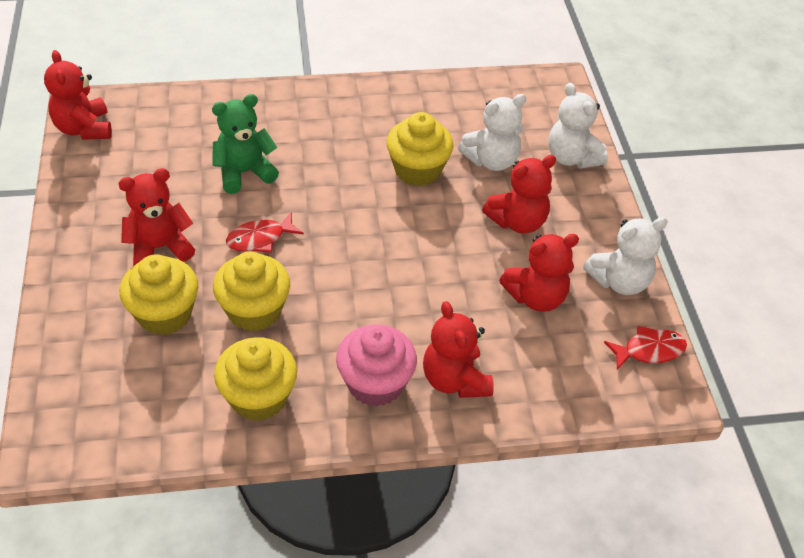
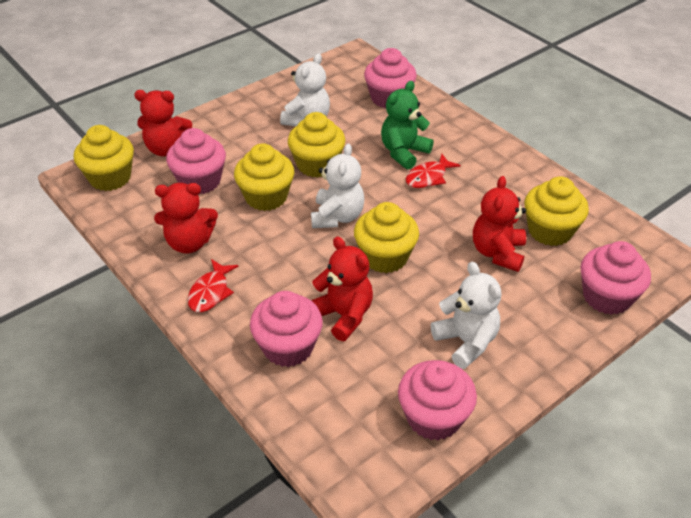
pink cupcake: [336,324,417,407] = 1 -> [166,128,226,195] [250,291,323,367] [364,48,417,108] [398,360,477,441] [581,241,651,315] = 5
red teddy bear: [44,50,112,140] [118,168,195,266] [423,301,494,398] [482,155,556,234] [499,234,579,312] = 5 -> [134,90,192,156] [154,183,218,254] [311,236,373,341] [473,176,526,272] = 4
yellow cupcake: [120,254,198,335] [213,251,290,332] [214,337,297,421] [387,112,454,186] = 4 -> [74,125,134,191] [234,143,294,211] [288,112,345,178] [354,202,419,273] [524,176,589,246] = 5

